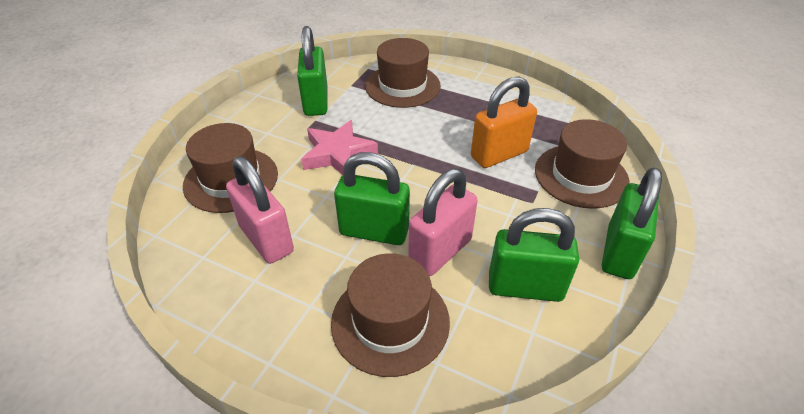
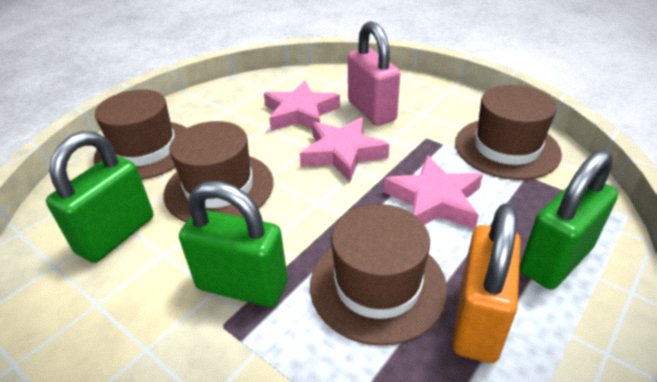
green padlock: [297,26,328,116] [334,152,410,245] [489,208,579,302] [602,167,662,279] = 4 -> [46,131,153,263] [179,181,288,307] [520,150,618,290] = 3
pink padlock: [226,156,294,264] [408,169,477,276] = 2 -> [348,21,400,126] = 1
pink star: [301,120,378,175] = 1 -> [264,80,340,131] [300,117,389,182] [384,155,483,229] = 3

